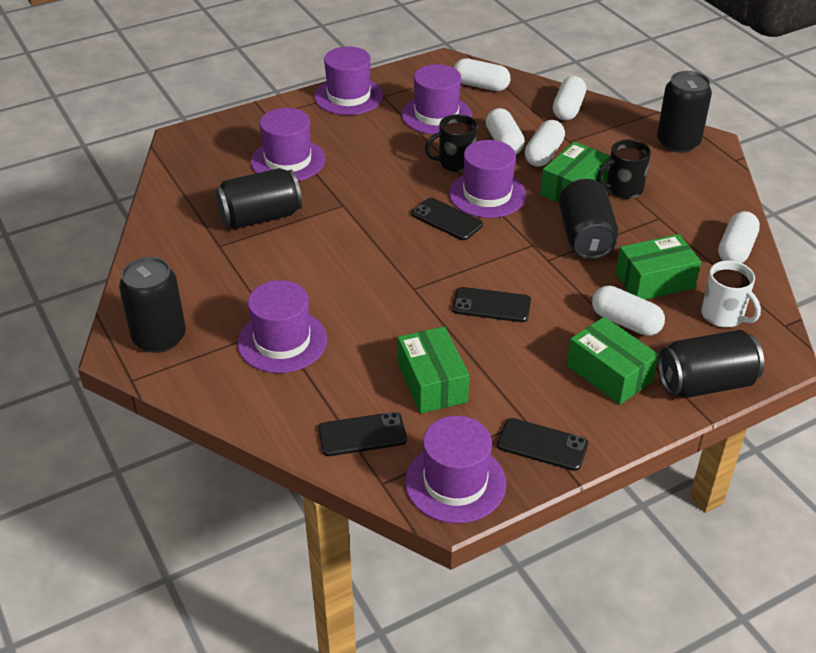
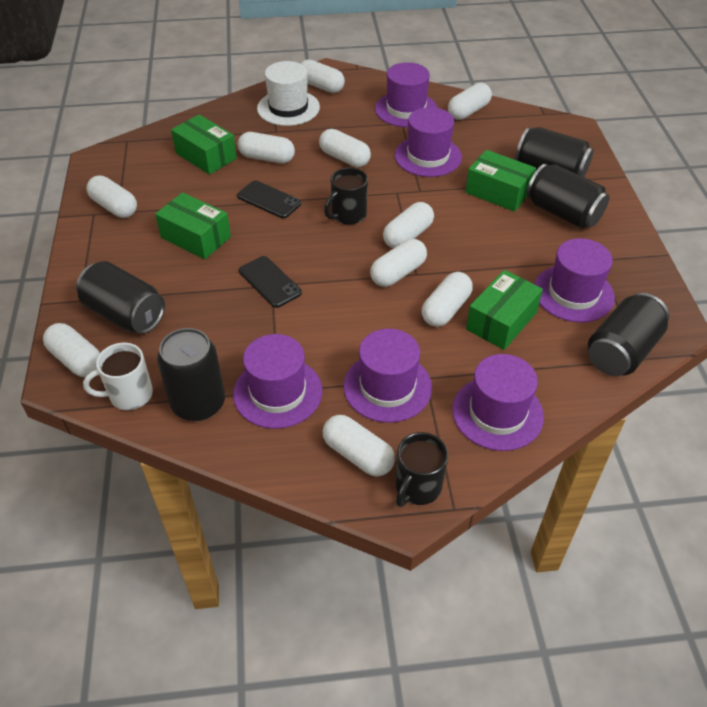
black phone: [318,412,407,456] [411,198,483,240] [453,287,531,322] [497,418,588,471] = 4 -> [237,180,301,218] [239,256,302,308] = 2
white capsule: [454,58,511,91] [486,108,525,154] [525,120,565,167] [553,76,586,120] [592,286,665,336] [718,211,760,263] = 6 -> [43,323,100,377] [86,175,137,218] [238,132,295,163] [300,60,345,93] [319,129,371,167] [323,415,395,477] [370,239,427,287] [383,202,434,248] [422,272,473,327] [448,83,492,120] = 10
white hat: none = 0 -> [257,61,320,126] = 1

